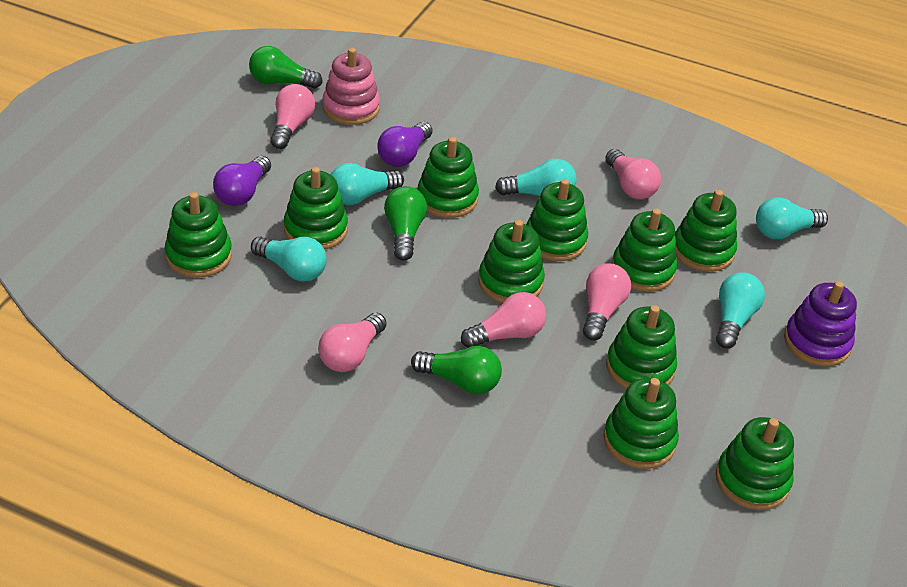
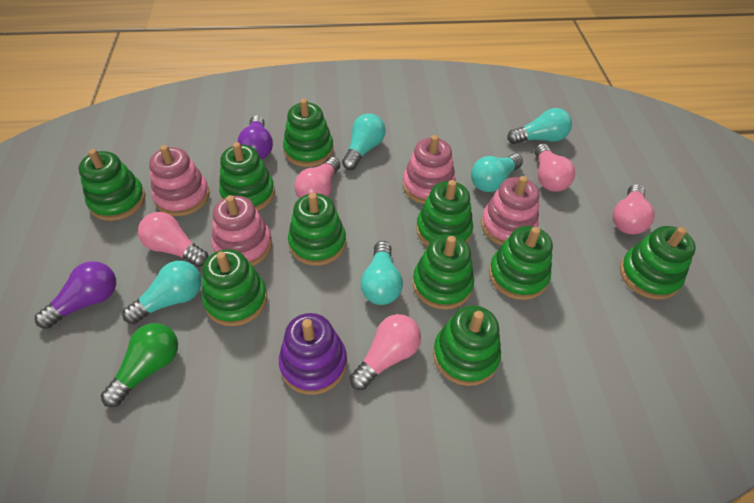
green light bulb: [249,46,323,89] [384,186,427,261] [411,346,502,394] = 3 -> [101,323,178,407] = 1
pink stacking toy: [323,48,380,125] = 1 -> [149,145,210,216] [212,195,272,266] [403,135,456,204] [481,176,539,245] = 4

